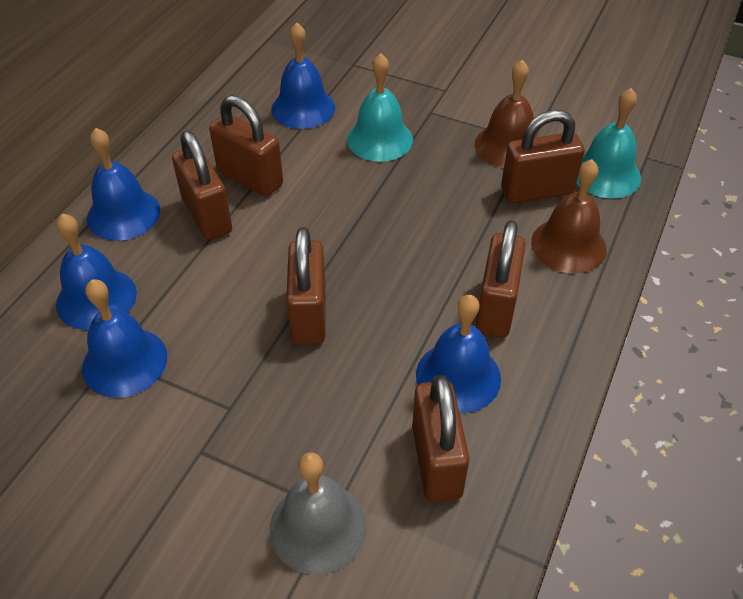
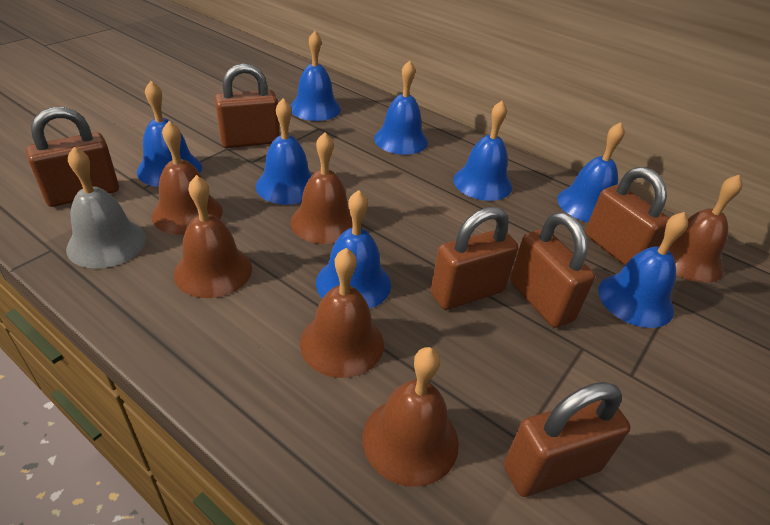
blue bell: [56,213,137,330] [82,279,167,398] [87,128,160,241] [271,22,335,129] [416,294,501,413] = 5 -> [137,81,202,187] [256,98,312,205] [290,31,341,121] [316,190,391,309] [374,60,428,155] [453,101,512,201] [557,122,625,222] [599,212,688,328] = 8
brown bell: [475,60,536,168] [531,159,607,273] = 2 -> [152,121,223,235] [174,175,252,298] [291,132,352,244] [300,248,384,378] [363,347,459,487] [659,175,742,283] = 6
turquoise bell: [347,53,413,162] [576,88,641,198] = 2 -> none = 0

